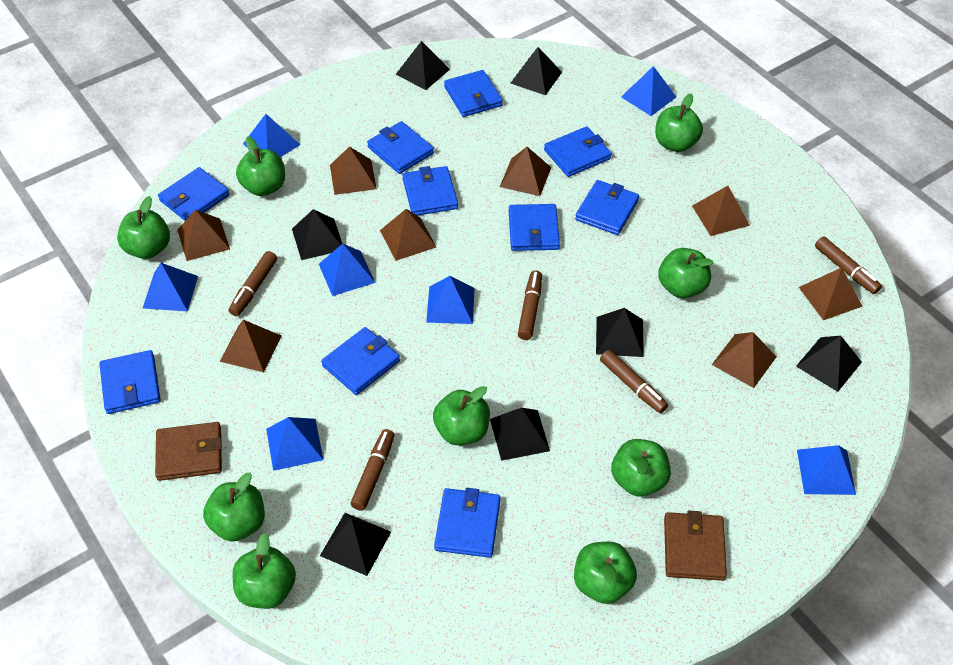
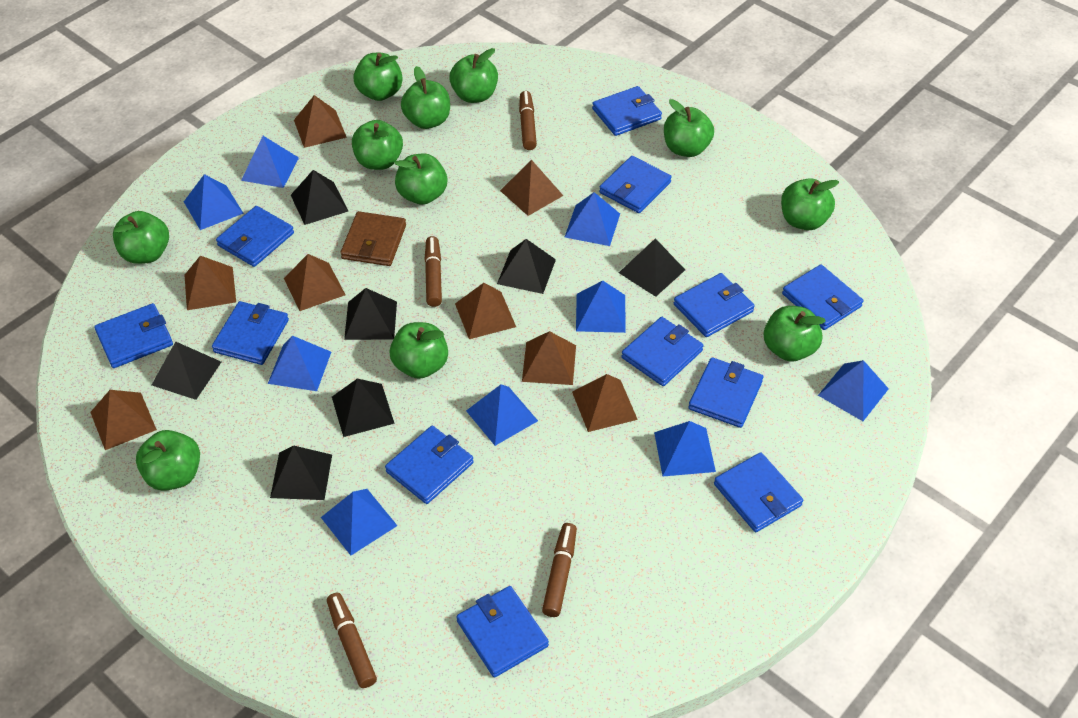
blue pyramid: [143,263,198,311] [243,114,300,157] [266,417,324,471] [319,244,375,296] [426,276,475,324] [621,66,676,116] [797,445,856,495] = 7 -> [184,174,244,230] [241,136,299,188] [268,336,331,391] [321,489,397,555] [466,384,538,446] [565,192,620,246] [576,280,626,333] [654,421,716,476] [818,360,889,421] = 9
blue wallet: [99,350,161,414] [158,167,230,221] [321,327,400,395] [367,121,434,174] [402,166,458,216] [434,488,500,558] [444,70,503,117] [509,204,560,251] [544,126,612,177] [575,180,639,235] = 10 -> [94,303,173,368] [212,301,289,365] [216,206,294,267] [385,426,474,504] [456,586,549,678] [592,86,662,136] [599,156,672,213] [622,317,703,386] [674,273,755,337] [688,357,763,428] [714,452,803,532] [782,265,863,330] = 12
brown marker: [229,251,277,316] [351,429,395,511] [518,270,542,340] [600,350,668,413] [815,236,882,294] = 5 -> [327,593,377,688] [424,236,442,307] [519,91,537,150] [542,523,577,617] = 4
brown wallet: [155,422,222,481] [664,511,727,581] = 2 -> [340,211,406,266] = 1
green apple: [117,196,170,259] [203,473,265,542] [232,533,296,609] [236,136,285,196] [433,386,490,445] [574,542,637,604] [611,439,671,497] [655,93,703,152] [658,248,713,298] = 9 -> [113,211,169,264] [136,430,200,491] [352,120,403,170] [353,53,403,101] [390,322,448,379] [395,154,447,205] [401,66,450,129] [449,48,498,103] [664,99,714,157] [764,306,826,362] [781,178,839,230] = 11

